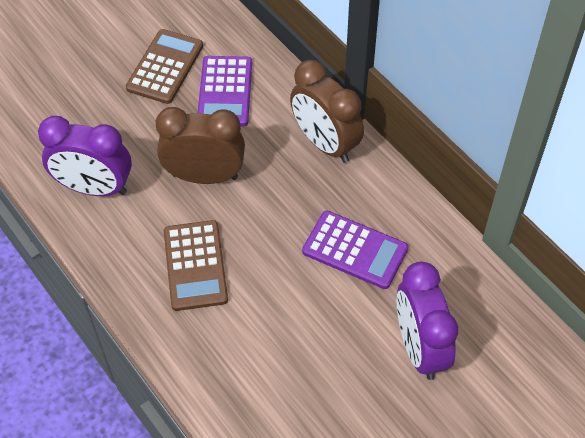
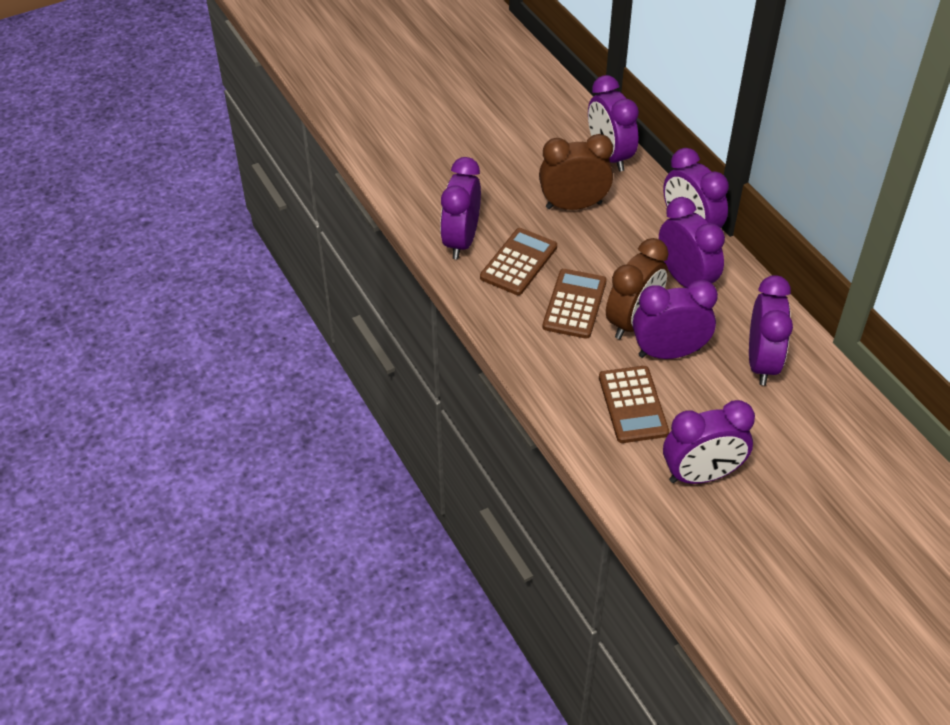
brown calculator: [126,29,203,104] [164,220,228,311] = 2 -> [480,228,557,295] [542,269,607,339] [599,366,669,443] = 3
purple calculator: [198,56,252,126] [302,211,408,289] = 2 -> none = 0
purple clock: [38,116,132,196] [396,262,458,380] = 2 -> [440,157,481,259] [588,75,639,172] [633,280,718,359] [659,197,725,288] [663,148,729,228] [663,400,755,484] [749,275,793,385] = 7

